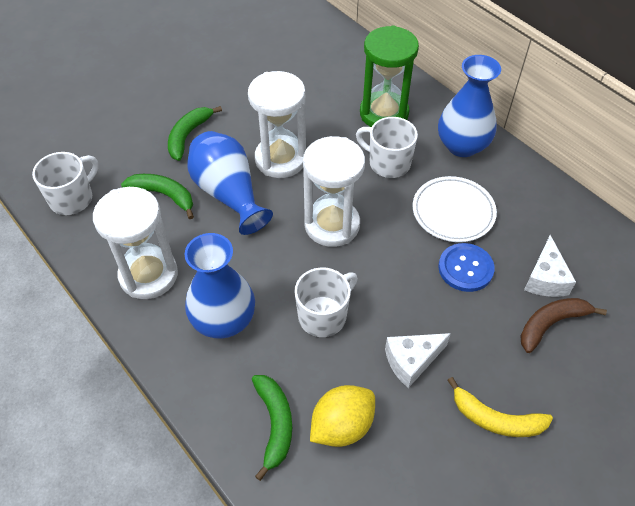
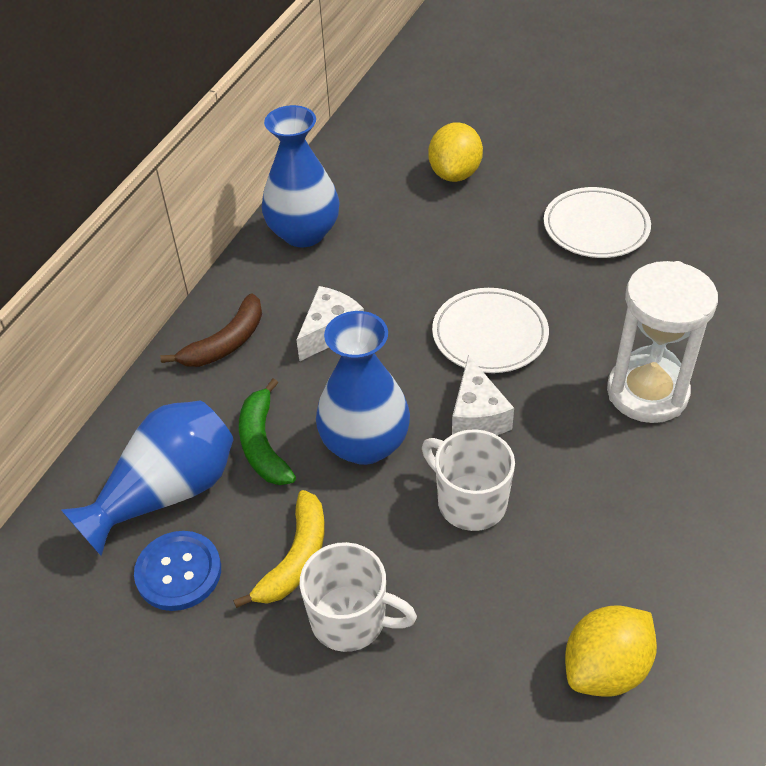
green banana: [121,174,194,219] [168,106,222,161] [252,375,292,481] = 3 -> [239,378,296,485] = 1
green hourglass: [360,26,419,127] = 1 -> none = 0
white hourglass: [93,187,178,299] [248,71,306,178] [303,136,365,247] = 3 -> [607,261,718,423] = 1
white mug: [32,152,99,215] [294,267,358,337] [356,117,418,178] = 3 -> [300,542,417,652] [422,429,515,531] = 2
white plate: [413,176,497,242] = 1 -> [432,288,549,373] [544,187,651,258] = 2
yellow lemon: [310,385,375,447] = 1 -> [428,122,483,182] [565,606,657,697] = 2

